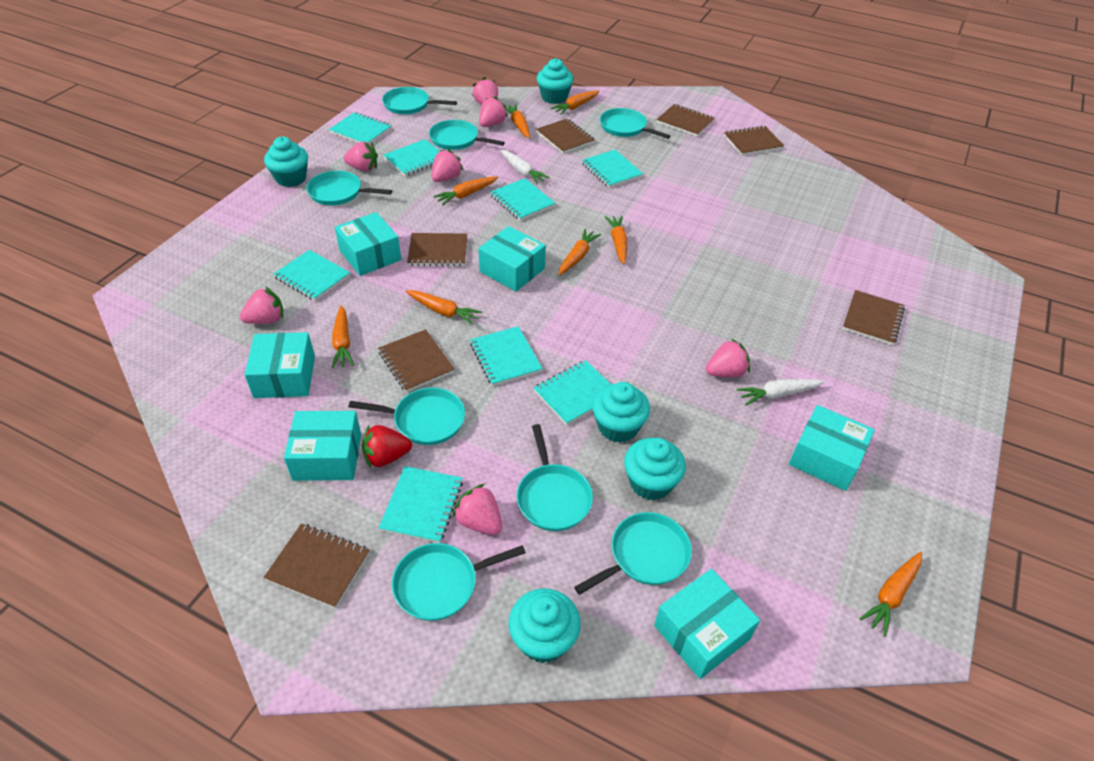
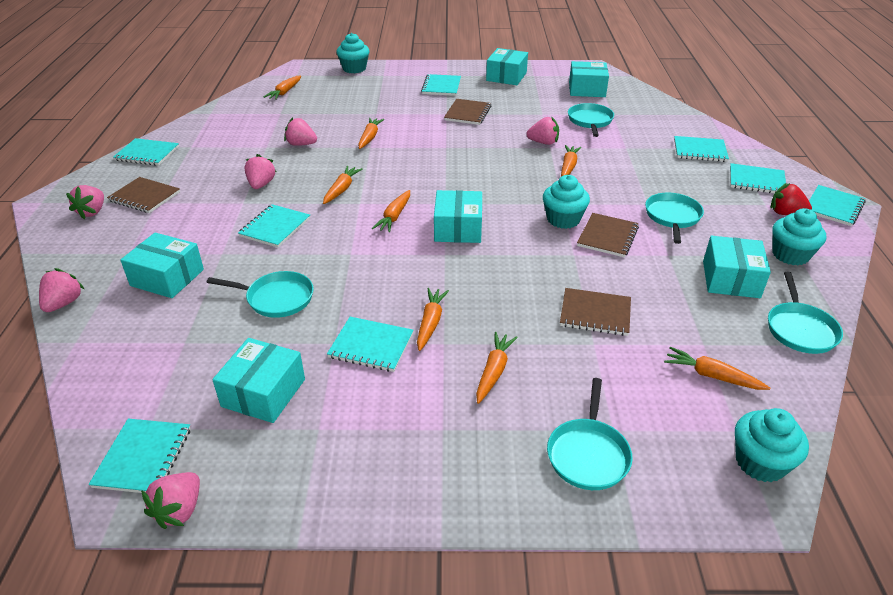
brown notebook: [263,523,370,608] [378,329,455,392] [407,233,467,266] [536,118,595,154] [656,104,714,137] [724,125,784,156] [843,290,905,345] = 7 -> [107,177,180,213] [444,99,491,125] [560,288,631,336] [577,213,639,257] = 4
pink strawberry: [240,287,283,324] [343,141,378,171] [432,149,464,182] [452,484,502,535] [472,77,498,105] [479,96,508,127] [706,338,750,377] = 7 -> [39,268,84,312] [66,185,104,219] [141,472,200,529] [245,154,276,189] [284,117,317,146] [526,116,559,145] = 6
turquoise cupcake: [264,137,308,187] [509,589,581,663] [537,58,574,104] [592,382,650,443] [624,438,686,500] = 5 -> [337,33,370,73] [543,175,590,229] [735,408,809,482] [772,208,826,265] = 4
turquoise pan: [307,170,392,205] [349,387,465,445] [382,87,457,115] [392,543,526,621] [429,120,505,150] [516,424,593,531] [574,512,692,595] [600,108,670,139] = 8 -> [206,271,314,318] [547,378,633,490] [568,103,614,137] [645,193,704,244] [768,272,843,354] = 5
white carrot: [500,150,550,184] [737,379,824,406] = 2 -> none = 0

